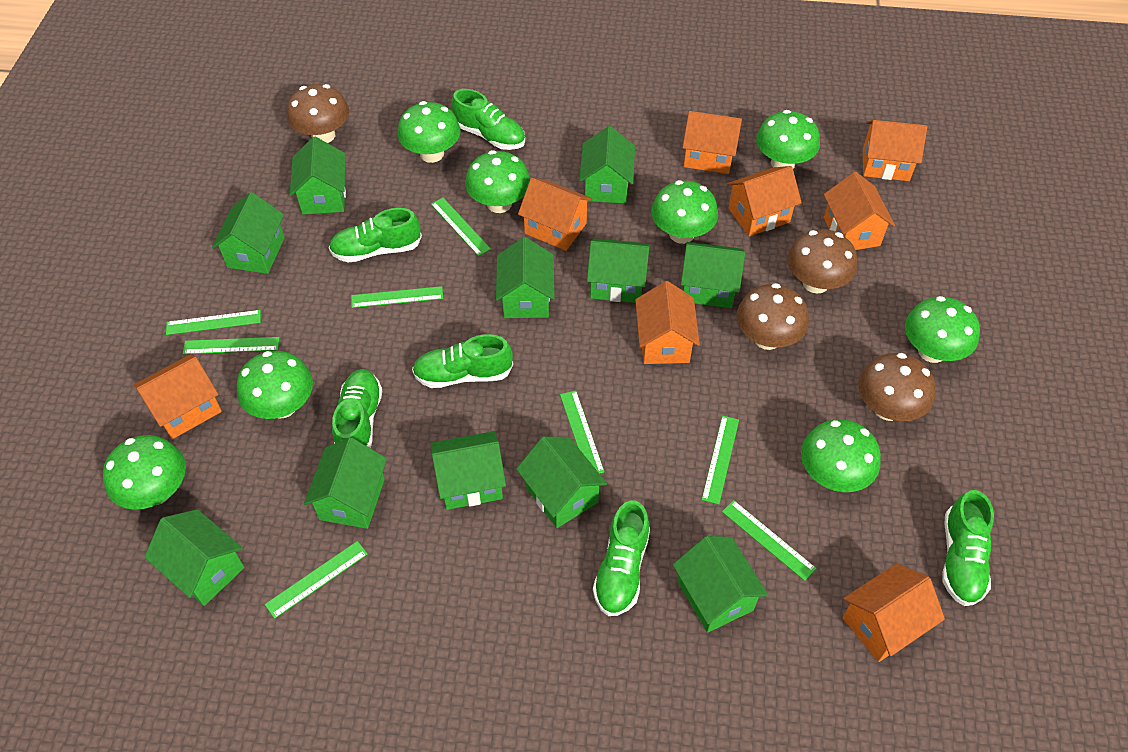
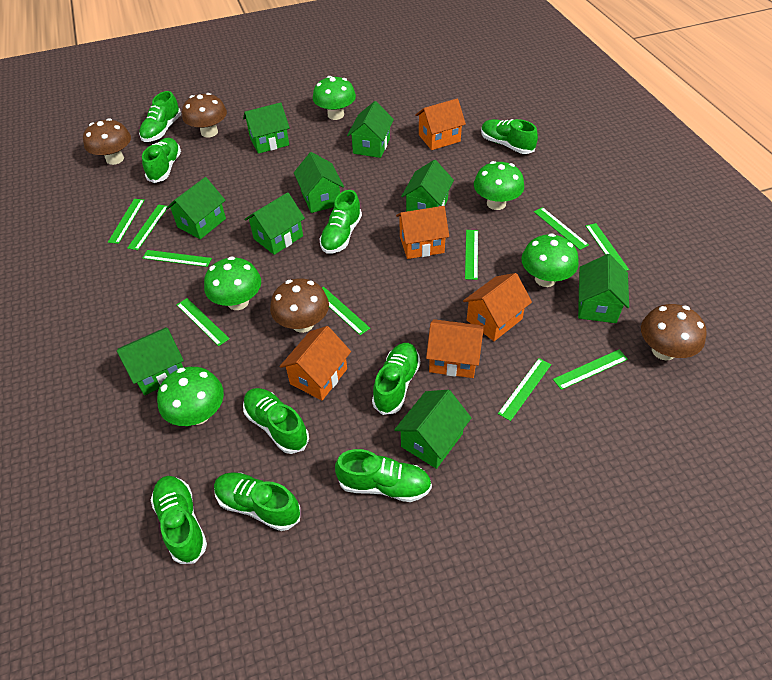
green house: [144,509,245,606] [212,192,285,274] [290,137,346,215] [304,437,387,529] [431,431,506,510] [496,237,555,318] [516,436,607,528] [579,126,635,203] [587,238,650,303] [673,536,768,633] [681,242,745,308] = 11 -> [117,327,184,395] [166,177,226,239] [243,102,290,154] [244,192,305,255] [294,152,344,213] [347,101,394,158] [394,390,471,469] [401,160,454,212] [578,254,629,323] = 9
green mushroom: [103,435,186,510] [236,351,313,419] [398,101,461,163] [465,150,530,213] [651,180,718,244] [756,110,820,168] [801,419,881,492] [905,296,980,363] = 8 -> [157,367,224,426] [204,257,261,310] [313,76,356,120] [474,161,524,210] [522,233,579,287] = 5
green ruler: [166,310,261,335] [183,337,280,354] [265,541,368,619] [351,286,443,308] [431,198,491,256] [560,390,605,474] [702,416,739,504] [722,500,816,581] = 8 -> [108,199,145,244] [127,204,168,250] [143,250,212,267] [177,298,230,346] [322,287,370,335] [465,230,478,280] [498,358,551,421] [534,207,589,250] [553,350,628,390] [586,223,629,271] = 10
green shoe: [329,208,422,263] [332,369,382,448] [412,334,513,388] [451,89,525,150] [593,500,650,616] [942,490,994,606] = 6 -> [139,91,181,142] [142,138,181,183] [151,476,207,564] [214,472,300,531] [243,388,309,454] [319,190,362,254] [335,449,432,502] [372,343,420,415] [481,119,538,154] = 9
orange house: [134,354,222,439] [518,178,593,251] [635,281,700,364] [682,111,742,174] [727,166,802,237] [824,172,895,250] [842,564,945,662] [863,120,927,181] = 8 -> [279,326,351,401] [396,206,449,259] [415,98,466,150] [426,319,483,378] [463,273,532,341] = 5

